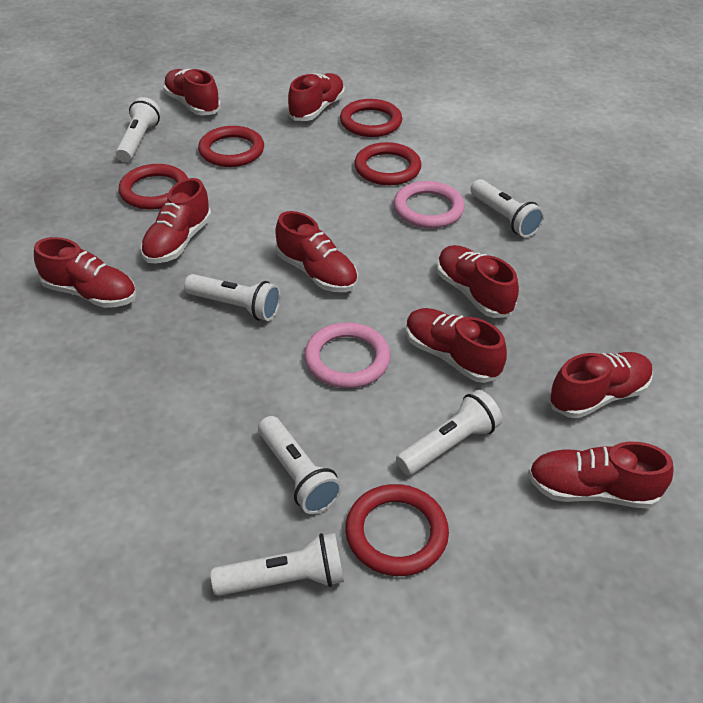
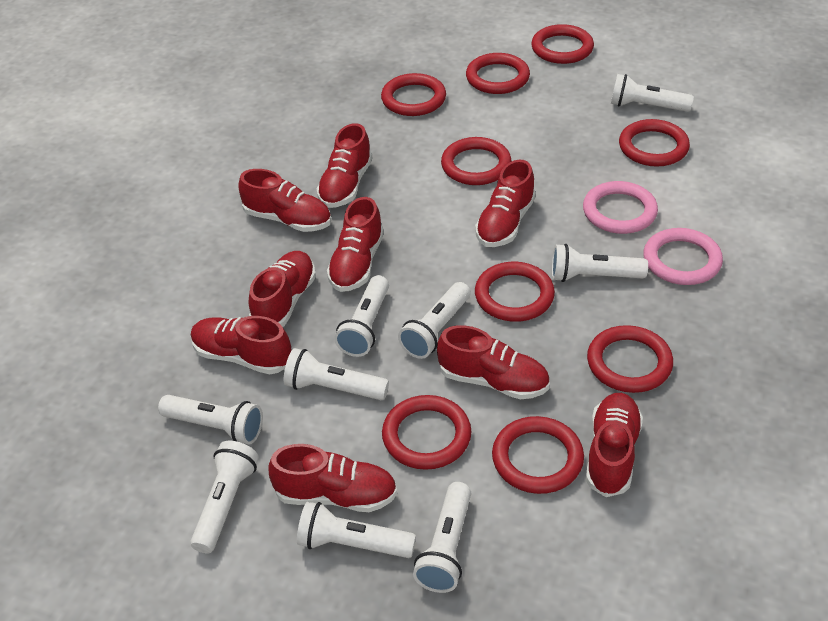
red ring: [119,164,188,210] [198,126,264,167] [340,99,402,137] [345,484,449,576] [354,142,421,185] = 5 -> [381,73,446,116] [382,395,471,470] [441,137,511,185] [466,53,530,94] [475,262,555,322] [492,416,584,494] [531,24,594,64] [587,325,673,393] [619,119,690,167] = 9
white flashlight: [116,97,161,162] [184,274,281,321] [211,533,344,596] [258,416,342,514] [396,390,502,475] [471,179,545,238] = 6 -> [158,395,263,444] [190,441,259,554] [284,348,389,400] [297,502,416,558] [334,275,389,357] [398,282,471,359] [413,482,471,593] [552,244,648,282] [611,74,694,112] = 9

